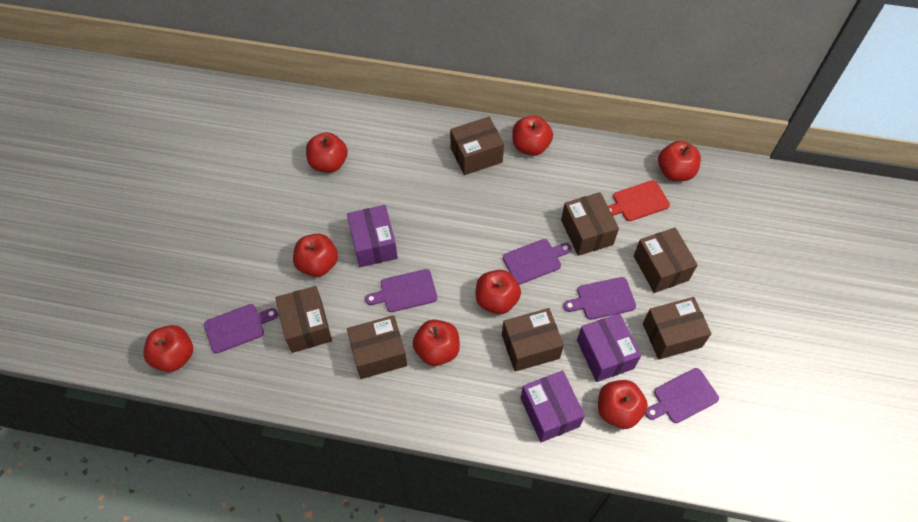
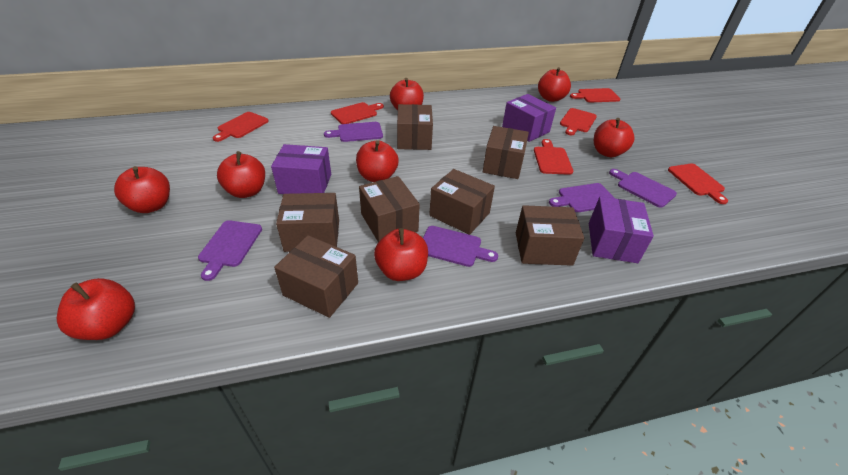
red cutting board: [608,180,670,221] = 1 -> [213,112,269,142] [331,102,384,124] [534,139,573,175] [560,108,597,135] [570,88,620,102] [668,164,728,204] = 6

